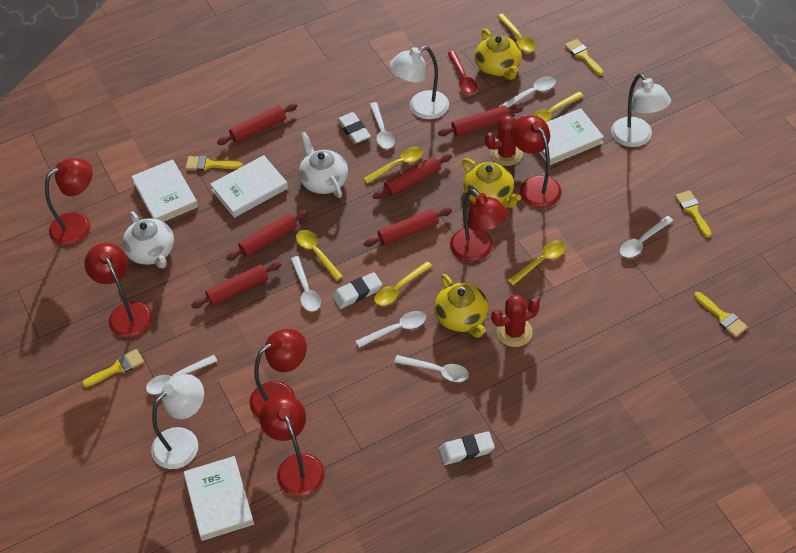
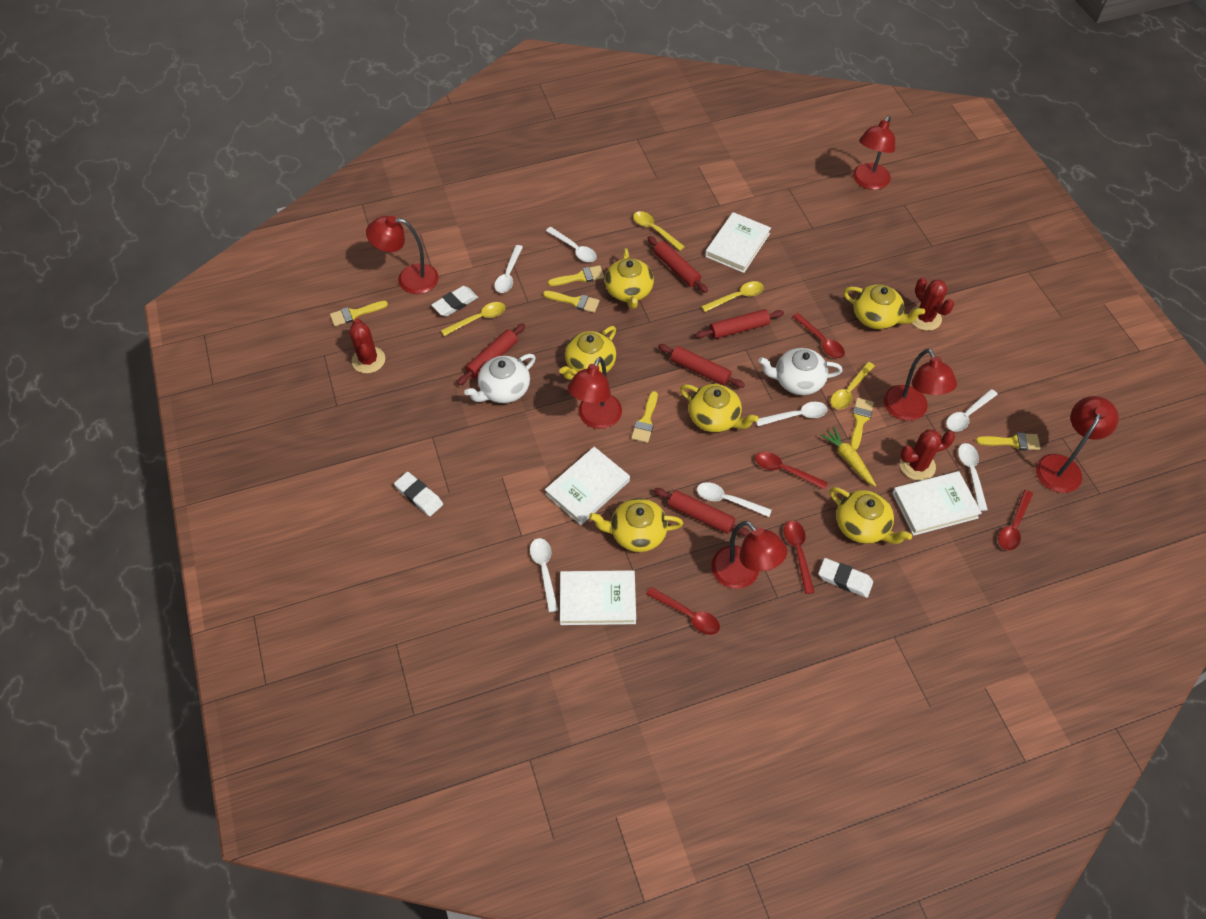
red cactus: [485,115,527,166] [491,295,540,347] = 2 -> [349,318,385,373] [900,429,955,481] [909,278,954,331] = 3
red rolling pin: [191,262,281,308] [217,104,297,145] [226,210,309,261] [364,208,452,247] [372,154,452,199] [438,105,523,136] = 6 -> [457,324,525,385] [648,236,708,293] [654,488,750,536] [658,344,745,388] [695,309,784,339] = 5
red spoon: [448,51,477,94] = 1 -> [646,587,720,635] [755,452,828,490] [784,521,815,594] [792,313,845,359] [998,490,1033,550] = 5
white lamp: [151,374,204,469] [390,46,449,119] [611,73,671,147] = 3 -> none = 0
yellow brush: [82,349,144,387] [185,156,243,171] [565,39,604,76] [675,190,712,238] [694,292,748,337] = 5 -> [330,301,388,326] [543,291,600,313] [548,265,604,286] [631,391,658,443] [850,398,874,450] [976,433,1041,450] = 6
yellow carrot: none = 0 -> [820,427,876,487] = 1
yellow spoon: [296,230,343,281] [363,147,424,184] [374,261,432,306] [497,14,536,52] [507,240,566,286] [532,92,584,122] = 6 -> [441,302,505,336] [633,211,685,251] [701,281,764,312] [830,362,875,409] = 4
yellow teapot: [434,274,489,338] [462,158,521,208] [475,29,522,80] = 3 -> [559,326,616,380] [589,498,683,552] [605,248,654,309] [680,384,759,433] [830,487,912,544] [843,284,925,329] = 6

